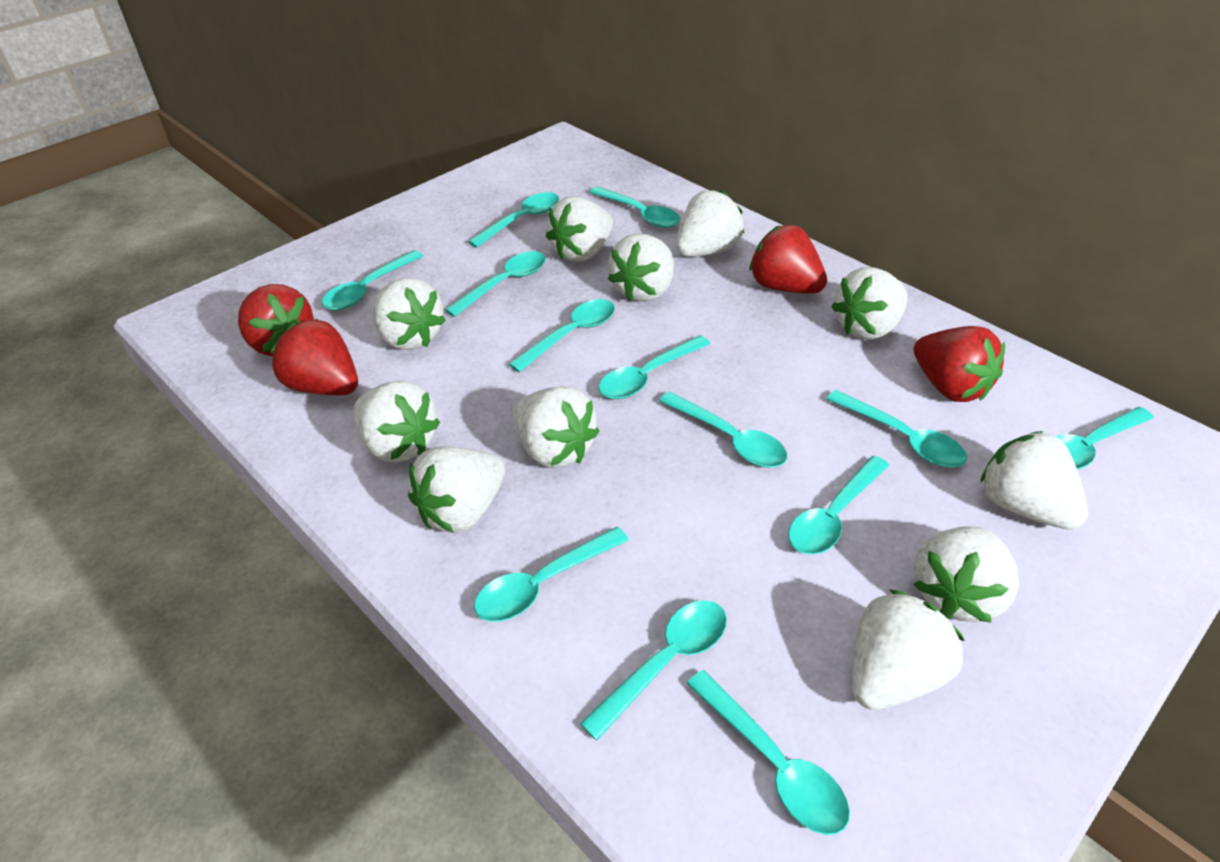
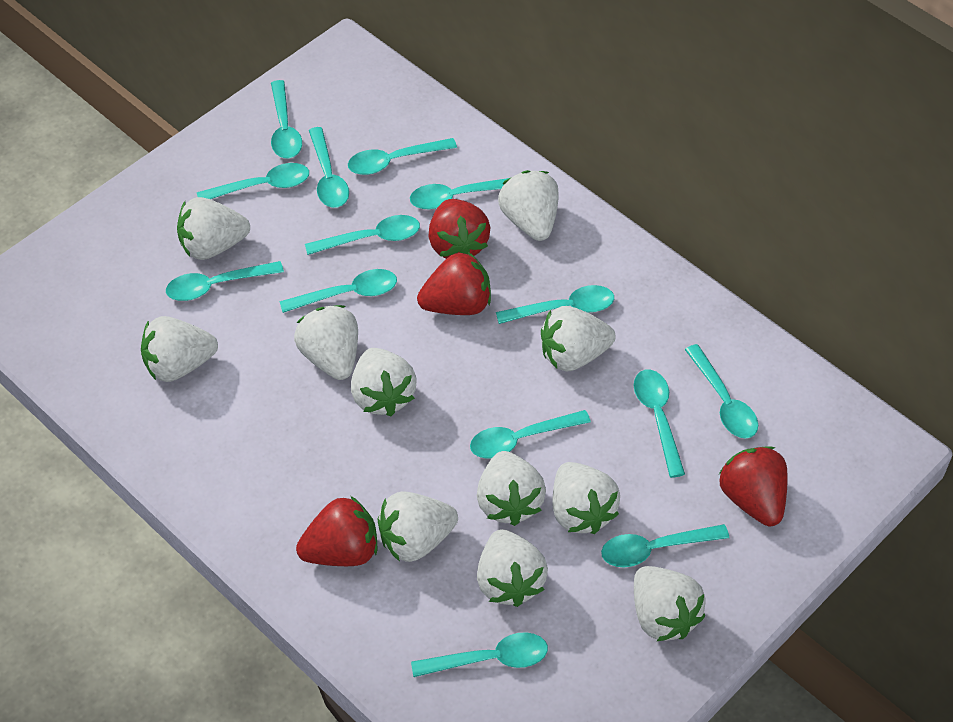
turquoise spoon: [322,250,423,310] [445,251,546,317] [468,192,559,248] [474,527,629,622] [509,299,615,372] [580,600,727,740] [589,186,680,228] [599,335,710,399] [659,391,787,468] [687,670,850,835] [788,456,889,555] [826,390,967,467] [1056,407,1154,469] = 13 -> [166,261,284,301] [197,163,309,199] [271,80,302,158] [280,269,397,313] [305,215,420,255] [309,127,349,208] [348,138,457,175] [410,178,509,209] [411,632,548,677] [470,410,591,458] [496,285,614,324] [601,524,729,567] [634,370,685,478] [685,344,758,439] = 14

